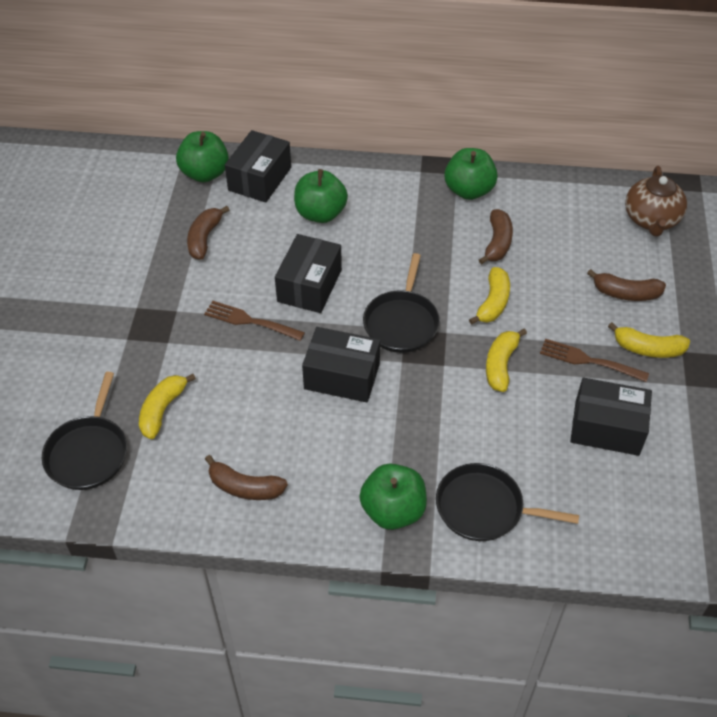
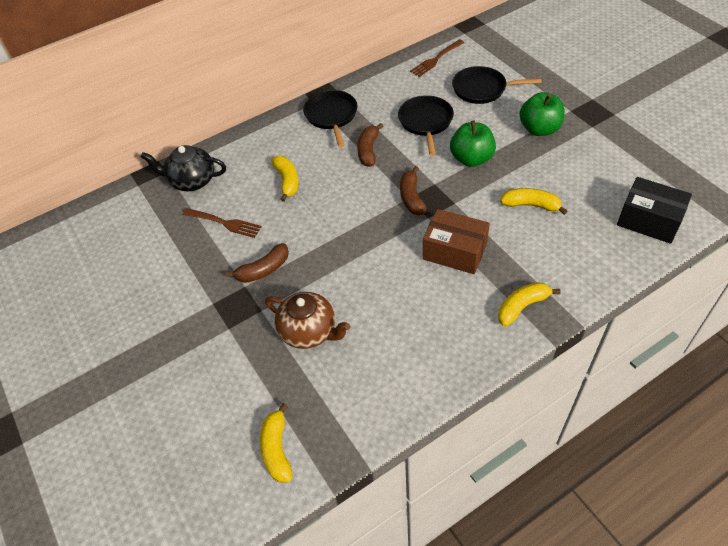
black box: [225,130,291,203] [275,234,342,313] [302,327,380,402] [570,378,652,456] = 4 -> [617,177,692,244] = 1
black teapot: none = 0 -> [141,145,226,191] = 1
brown banana: [187,206,229,260] [205,455,288,500] [479,209,513,264] [587,269,666,301] = 4 -> [225,243,289,283] [357,123,383,167] [400,166,427,215] = 3
brown box: none = 0 -> [423,209,490,274] = 1
green apple: [176,131,229,182] [294,169,348,223] [359,464,427,530] [444,148,498,200] = 4 -> [450,121,496,167] [519,92,565,136] = 2

